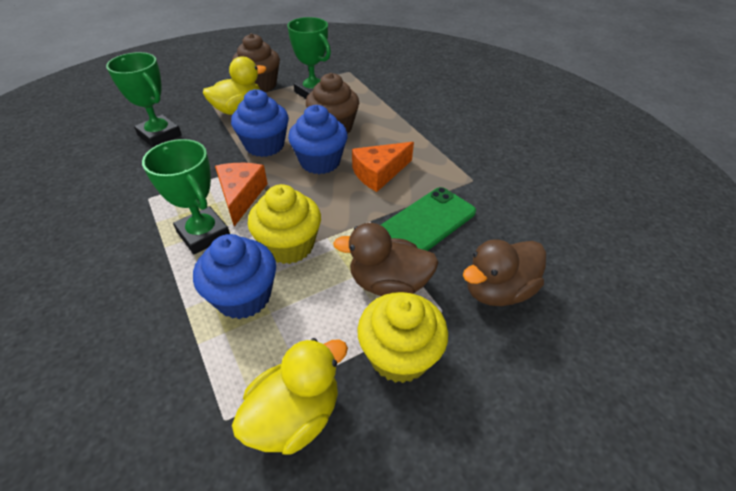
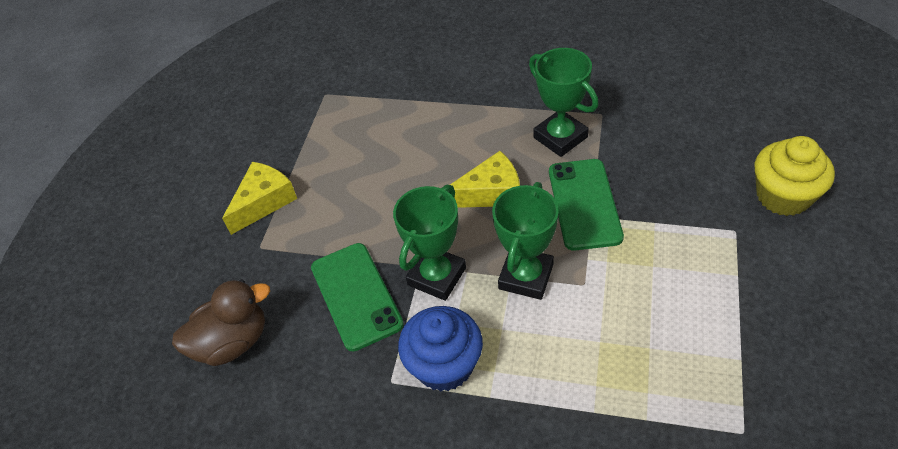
blue cupcake: [193,234,276,319] [231,89,289,157] [288,105,348,174] = 3 -> [398,306,483,392] = 1
brown cupcake: [232,33,280,92] [306,73,359,134] = 2 -> none = 0
brown duck: [333,223,439,296] [463,239,546,306] = 2 -> [172,280,270,366] = 1
green phone: [381,187,476,251] = 1 -> [311,243,404,352] [549,159,624,250] = 2
orange cheese: [215,163,268,227] [352,142,414,192] = 2 -> none = 0
yellow cheese: none = 0 -> [222,162,297,235] [450,151,520,208] = 2
yellow cupcake: [248,184,321,264] [357,292,448,383] = 2 -> [754,136,835,216] = 1
yellow duck: [203,56,266,115] [232,338,348,455] = 2 -> none = 0

